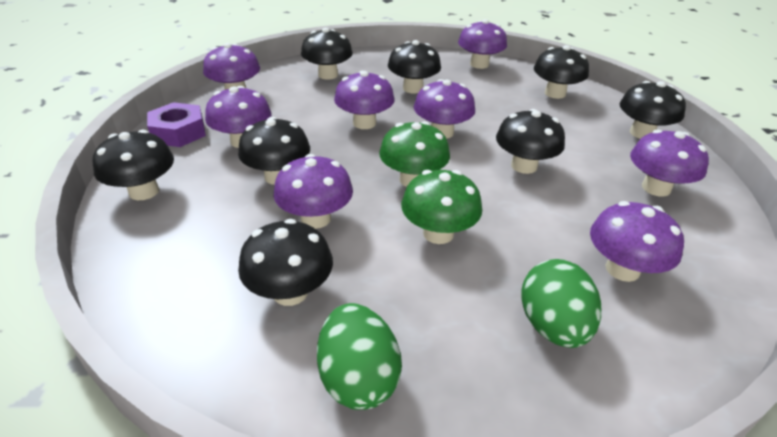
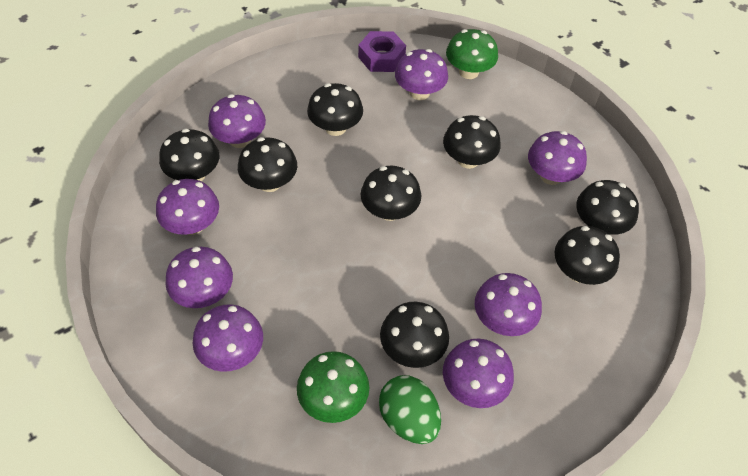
green egg: [317,303,402,410] [521,259,601,348] = 2 -> [379,375,441,444] = 1

